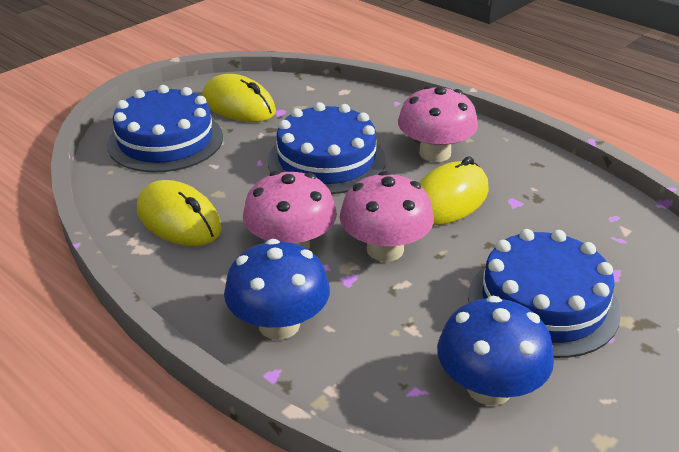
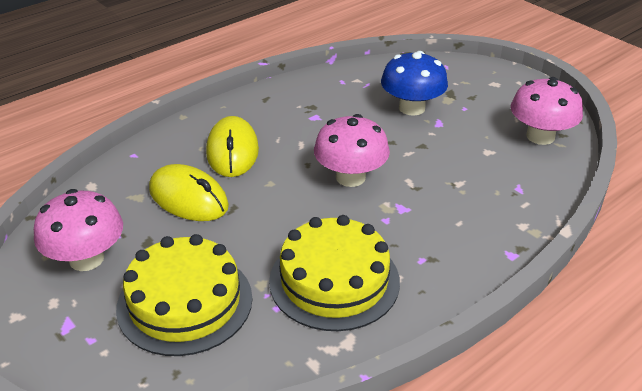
blue cake: [107,85,223,172] [267,102,386,194] [468,229,621,358] = 3 -> none = 0
blue mushroom: [224,239,330,340] [437,296,554,406] = 2 -> [381,51,448,116] = 1
yellow cake: none = 0 -> [116,234,252,356] [269,215,400,331] = 2
yellow mouse: [137,180,221,246] [202,74,276,122] [418,156,489,225] = 3 -> [149,164,229,221] [206,116,259,177] = 2

